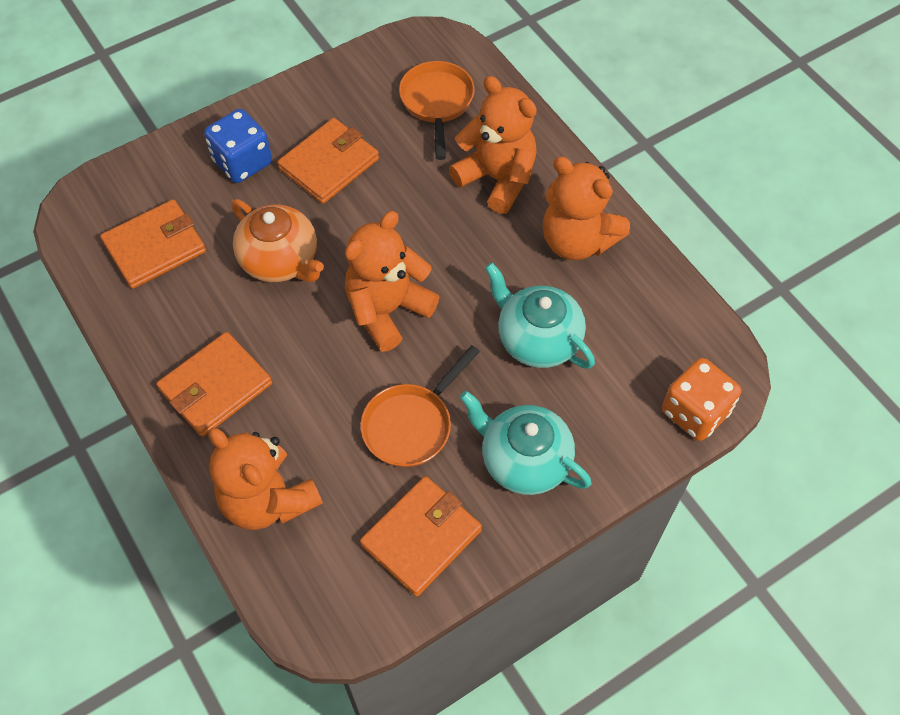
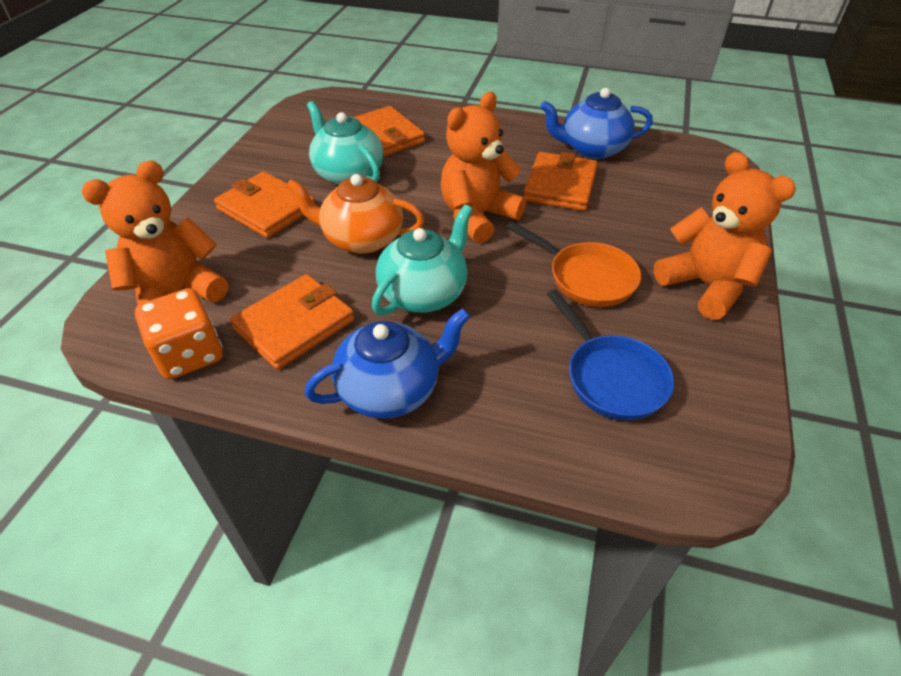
blue dice: [204,109,272,183] = 1 -> none = 0
blue pan: none = 0 -> [547,290,674,421] = 1
blue teapot: none = 0 -> [305,308,470,419] [540,88,653,159] = 2
orange pan: [361,345,480,467] [399,61,475,160] = 2 -> [506,221,641,307] = 1
orange teddy bear: [208,428,323,530] [345,211,439,352] [449,76,537,214] [543,157,630,260] = 4 -> [81,161,228,306] [441,92,526,244] [654,152,796,320] = 3

